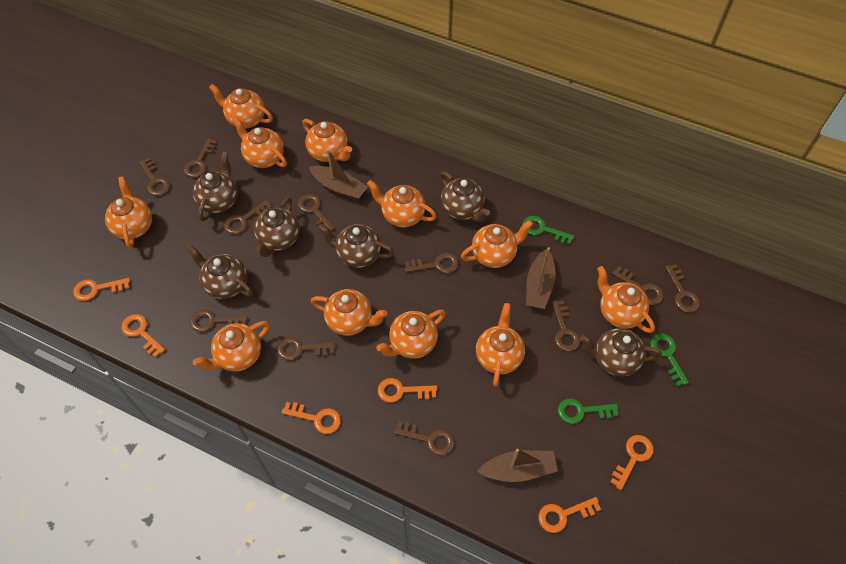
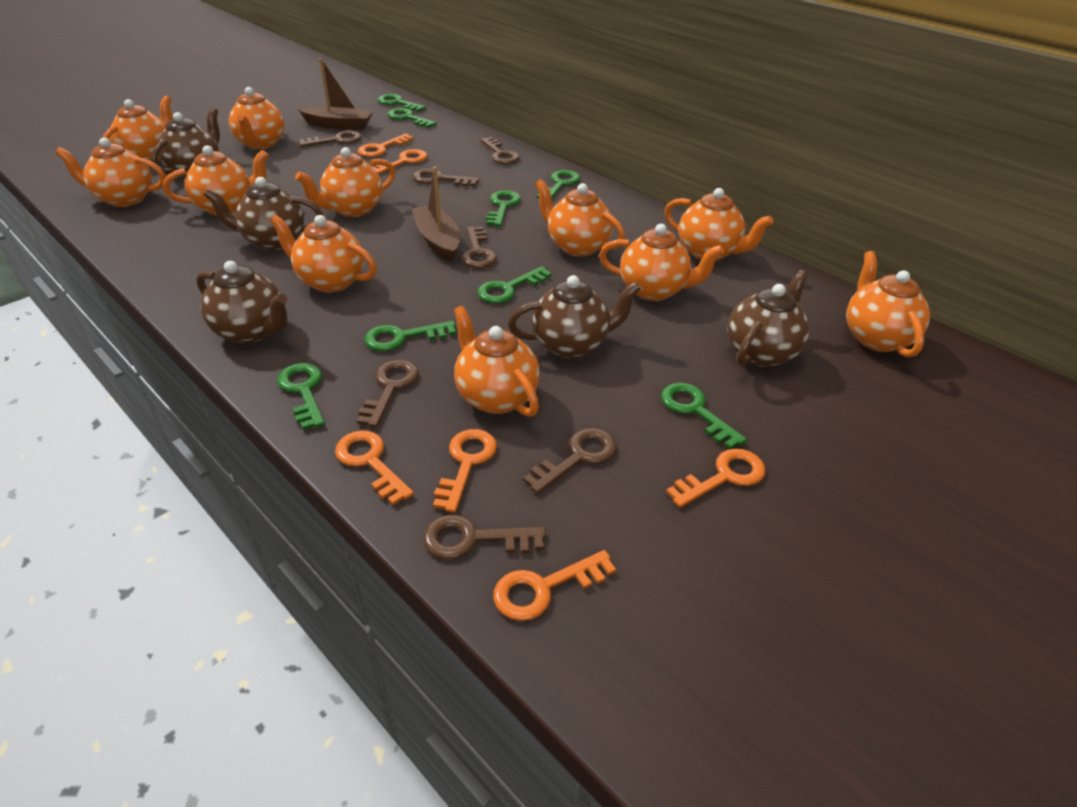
brown boat: [309,149,368,200] [477,449,558,482] [526,247,556,309] = 3 -> [298,58,373,130] [412,167,460,262] = 2
brown key: [139,158,170,196] [184,138,217,178] [190,310,247,332] [224,200,272,234] [277,337,335,360] [298,194,334,231] [394,422,454,456] [405,253,459,273] [552,300,580,351] [612,266,663,305] [665,264,700,313] = 11 -> [299,131,362,147] [357,360,419,428] [413,168,480,186] [423,515,546,559] [462,226,497,268] [480,137,520,164] [523,428,617,494] = 7
brown teapot: [187,245,253,299] [193,152,238,221] [254,197,300,257] [318,224,394,268] [440,172,490,222] [580,328,662,377] = 6 -> [151,108,220,178] [196,261,287,343] [204,177,323,250] [508,275,641,358] [727,270,810,367] = 5
green key: [522,216,574,244] [558,398,618,424] [650,333,689,386] = 3 -> [277,363,325,430] [365,321,456,351] [378,94,426,112] [388,108,437,128] [477,266,552,303] [486,190,521,226] [537,170,580,199] [661,383,747,449] = 8

